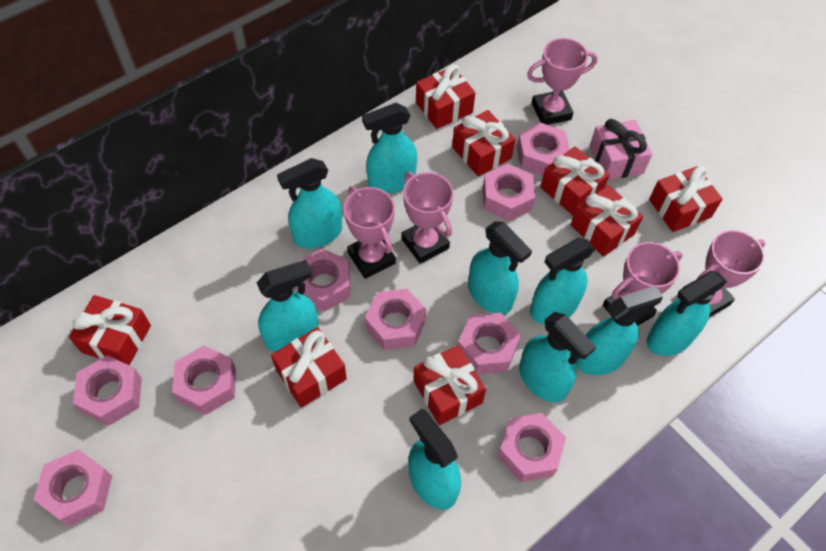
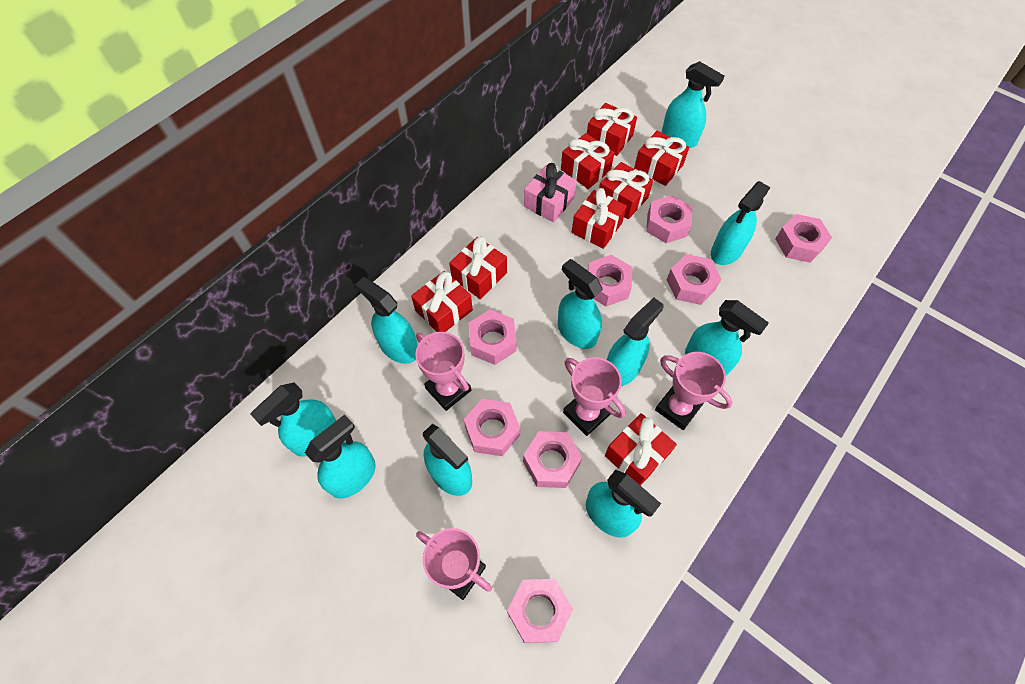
pink nut: [33,449,112,526] [73,355,142,426] [172,346,236,415] [296,249,351,312] [365,289,427,350] [458,313,521,375] [483,164,535,221] [498,413,566,482] [517,122,570,176] = 9 -> [464,399,520,456] [468,310,517,365] [507,579,573,643] [523,431,582,488] [588,255,633,307] [646,195,692,243] [666,254,721,305] [775,214,832,263] = 8
pink trophy: [344,186,396,279] [401,172,454,264] [527,38,597,125] [603,242,683,326] [683,230,765,317] = 5 -> [415,332,471,411] [416,528,492,600] [563,357,625,436] [655,352,732,430] = 4
turquoise spray bottle: [256,260,319,352] [277,158,342,248] [362,103,417,194] [408,409,461,510] [468,221,532,314] [519,312,596,402] [530,238,595,324] [575,285,663,375] [647,271,727,356] = 9 -> [250,383,337,457] [305,415,376,498] [355,277,418,364] [423,424,472,496] [558,259,603,349] [586,470,661,538] [607,298,663,386] [662,61,724,148] [685,300,769,376] [711,181,770,265] = 10

